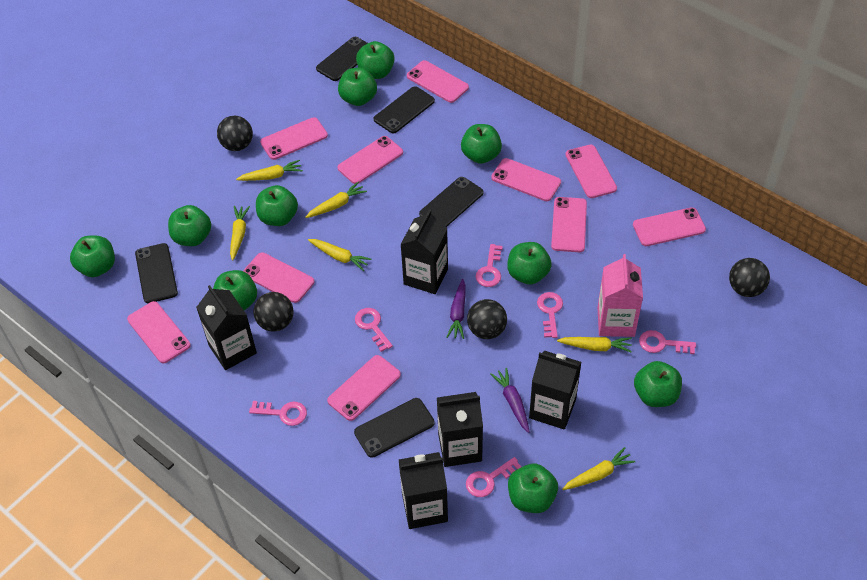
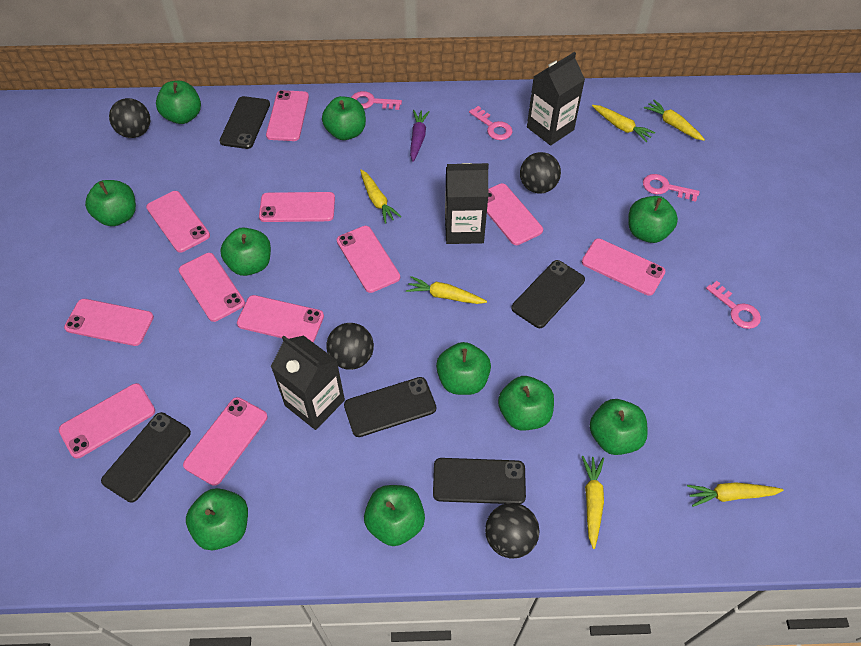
black carton: [196,285,257,370] [399,452,448,529] [400,209,448,294] [437,392,483,467] [529,351,582,430] = 5 -> [271,335,345,430] [445,163,489,244] [527,52,585,146] = 3
pink carton: [597,254,643,337] = 1 -> none = 0
pink key: [249,401,307,426] [355,308,393,352] [466,457,521,497] [476,244,503,287] [537,292,563,338] [639,330,696,354] = 6 -> [351,91,402,110] [469,106,513,140] [643,174,700,202] [706,281,761,329] = 4
pink phone: [127,301,191,363] [243,252,314,303] [260,117,328,160] [327,355,401,421] [337,136,403,184] [407,60,469,103] [491,158,561,201] [551,197,587,252] [565,145,617,198] [633,207,706,246] = 10 -> [59,383,155,459] [64,299,154,346] [146,191,210,252] [179,253,245,322] [183,397,268,486] [237,295,324,342] [259,192,335,222] [266,90,309,141] [337,226,400,293] [487,183,543,245] [582,239,666,296] = 11
purple carrot: [447,279,466,339] [490,368,530,433] = 2 -> [410,110,430,162] = 1

